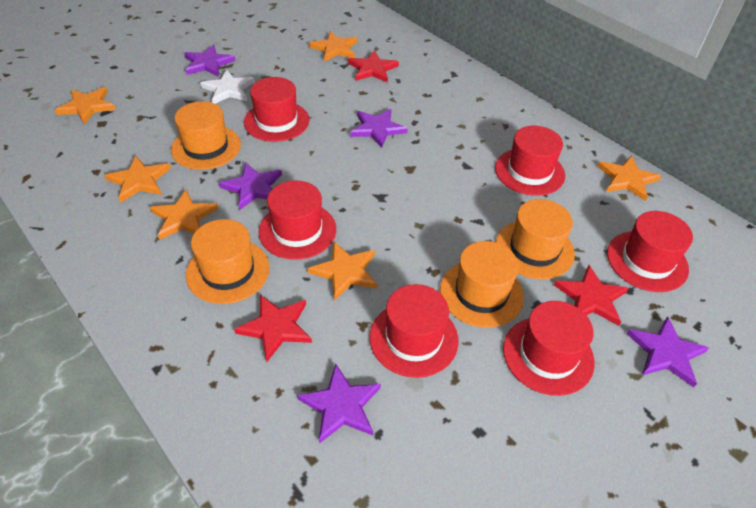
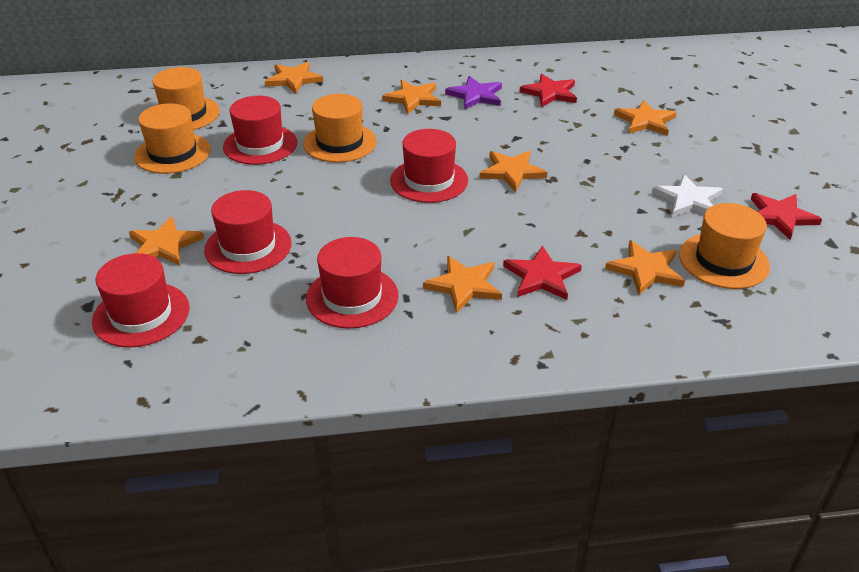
orange star: [55,87,116,124] [104,156,171,203] [150,190,219,240] [308,242,377,301] [309,31,358,62] [597,156,661,201] = 6 -> [129,216,204,266] [265,62,323,94] [382,80,441,114] [423,256,502,313] [479,151,547,192] [605,240,685,295] [614,100,677,136] = 7
purple star: [184,45,235,77] [219,163,282,210] [297,364,381,444] [350,109,408,148] [626,316,709,388] = 5 -> [445,76,502,109] = 1
red hat: [244,77,309,142] [258,181,336,260] [369,284,459,378] [495,126,565,196] [503,301,595,396] [607,211,693,292] = 6 -> [92,253,190,348] [204,190,291,274] [223,96,297,165] [306,237,399,329] [390,129,468,203] = 5

